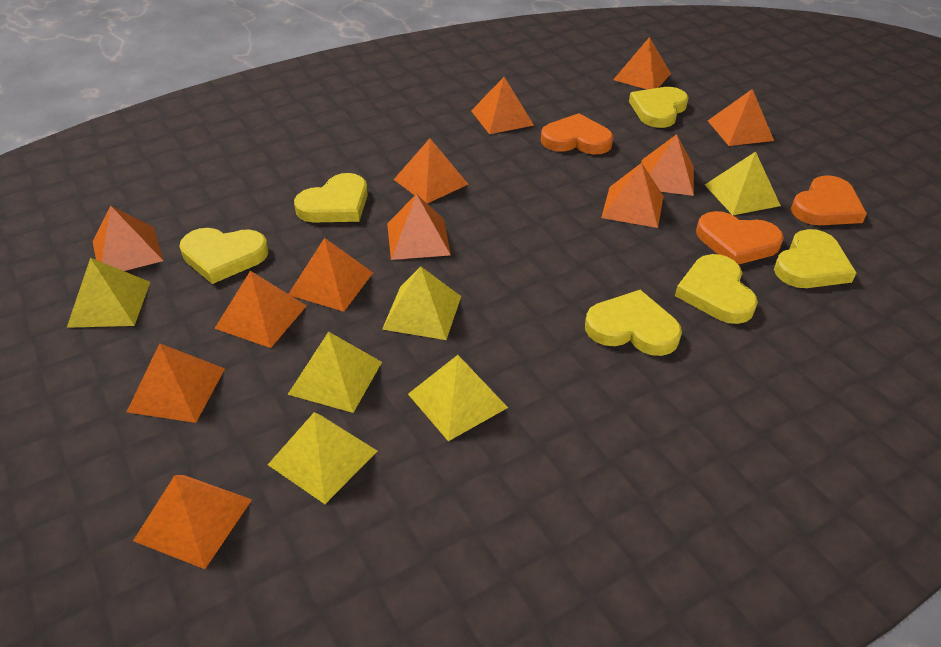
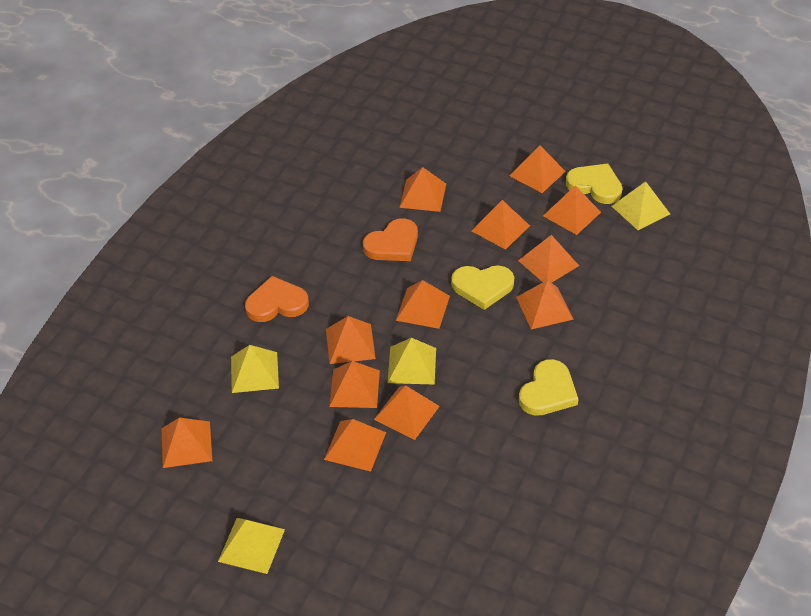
orange heart: [541,113,614,154] [696,211,784,265] [791,175,867,225] = 3 -> [245,276,309,322] [363,218,418,261] = 2
yellow heart: [179,228,269,284] [294,173,368,223] [585,290,682,356] [629,87,689,128] [675,254,758,324] [774,229,856,288] = 6 -> [451,265,514,310] [519,359,579,416] [566,163,623,204] = 3
yellow pyramid: [67,258,150,328] [268,412,377,504] [287,332,382,413] [382,267,461,340] [408,355,508,441] [705,152,781,215] = 6 -> [218,518,285,574] [231,345,279,393] [388,338,436,385] [612,181,670,230] = 4

